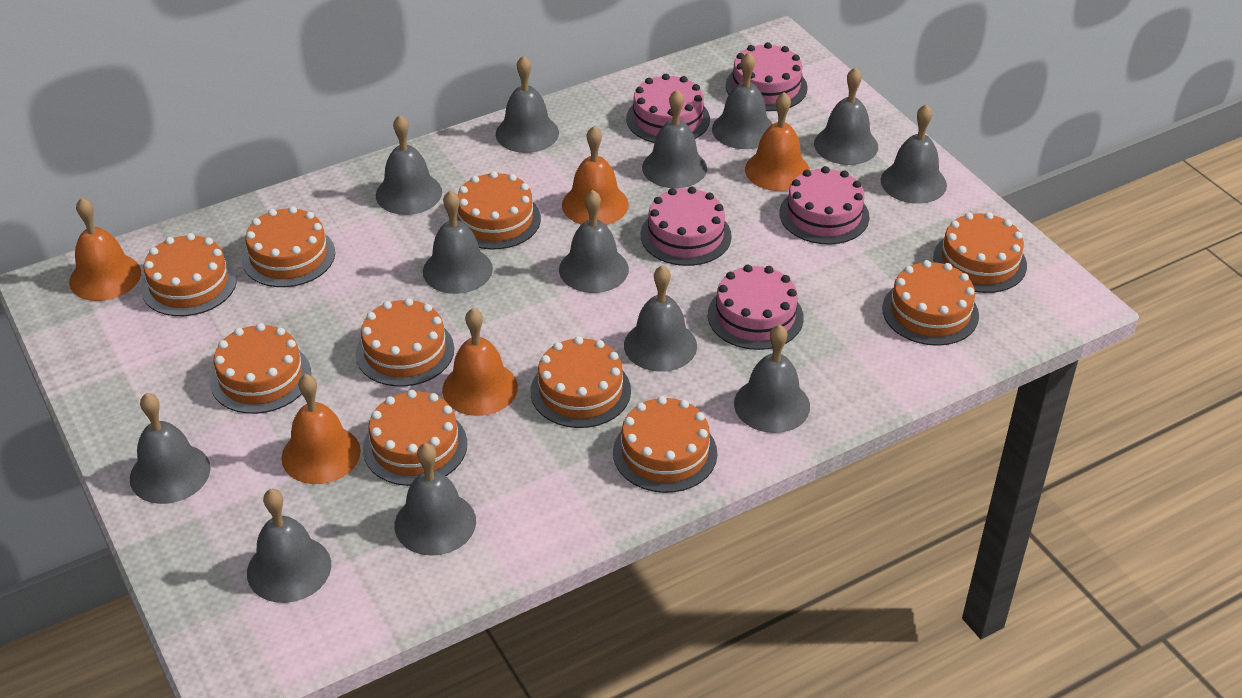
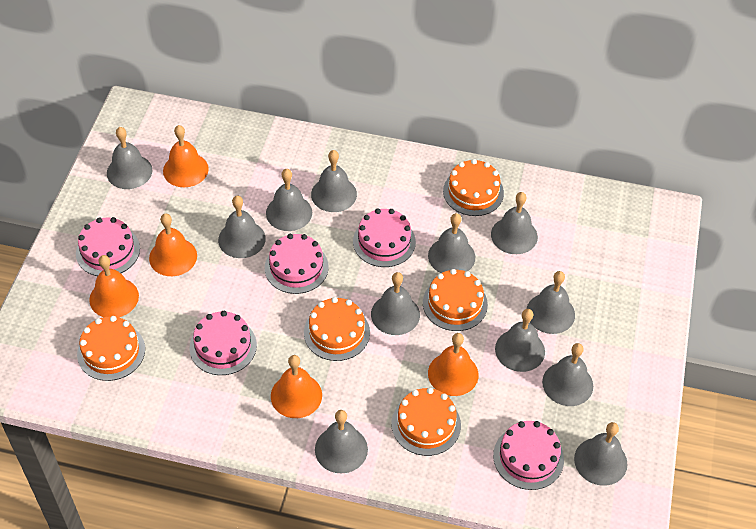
grey bell: [130,393,210,504] [247,489,331,603] [376,115,442,215] [395,443,476,556] [423,190,493,294] [496,55,559,153] [559,190,629,293] [624,265,697,372] [642,90,707,188] [712,52,773,149] [734,324,810,433] [814,67,878,165] [881,104,947,204] = 13 -> [107,127,152,189] [218,196,266,258] [266,169,312,231] [311,150,357,212] [315,410,368,474] [371,272,420,335] [428,213,475,273] [491,192,538,254] [495,309,545,372] [526,271,575,334] [542,343,593,406] [574,422,627,486] = 12
orange cake: [141,233,237,316] [210,323,311,414] [242,206,335,287] [356,298,454,386] [363,390,467,486] [457,171,541,250] [531,336,631,428] [613,396,717,493] [882,260,979,346] [933,212,1027,293] = 10 -> [77,316,145,381] [304,297,370,361] [392,388,461,456] [423,269,488,331] [443,159,504,216] = 5

